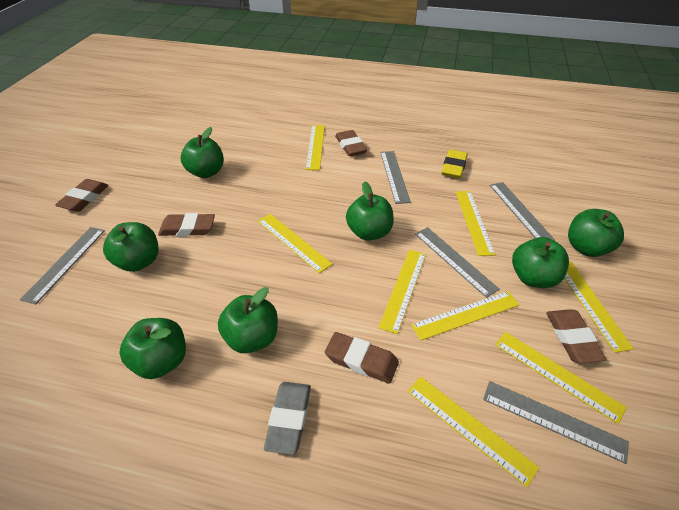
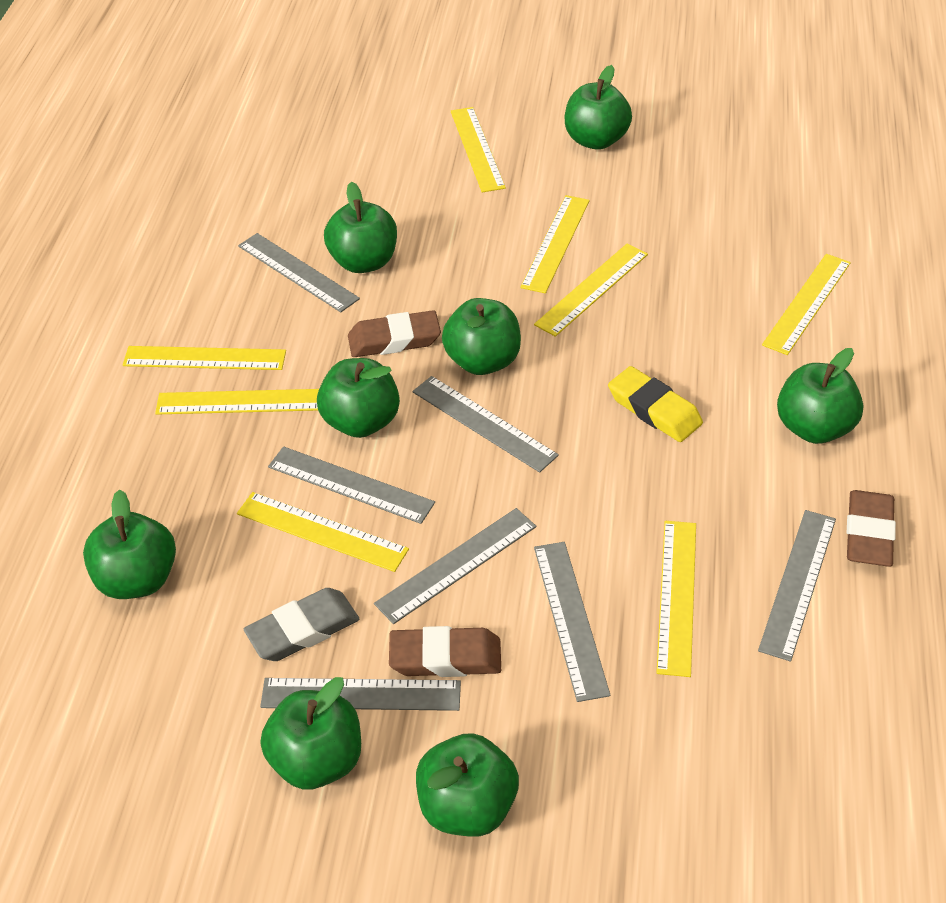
brown eraser: [55,179,109,212] [158,213,215,236] [325,332,399,384] [335,130,367,156] [546,309,606,364] = 5 -> [348,310,441,357] [389,626,501,677] [847,490,896,567] = 3
green apple: [103,222,158,272] [119,318,186,379] [181,127,224,178] [218,287,278,353] [346,181,394,241] [512,237,569,288] [568,209,624,257] = 7 -> [83,490,176,599] [261,677,361,790] [317,358,400,438] [324,182,397,273] [416,733,519,837] [442,298,521,375] [565,65,632,150] [777,348,863,444] = 8
grey ruler: [20,227,105,305] [380,151,411,204] [415,227,500,298] [483,381,629,464] [490,182,555,241] = 5 -> [238,233,360,312] [260,678,461,711] [268,446,435,524] [374,508,536,624] [413,376,559,473] [534,542,610,702] [758,510,836,662] = 7

